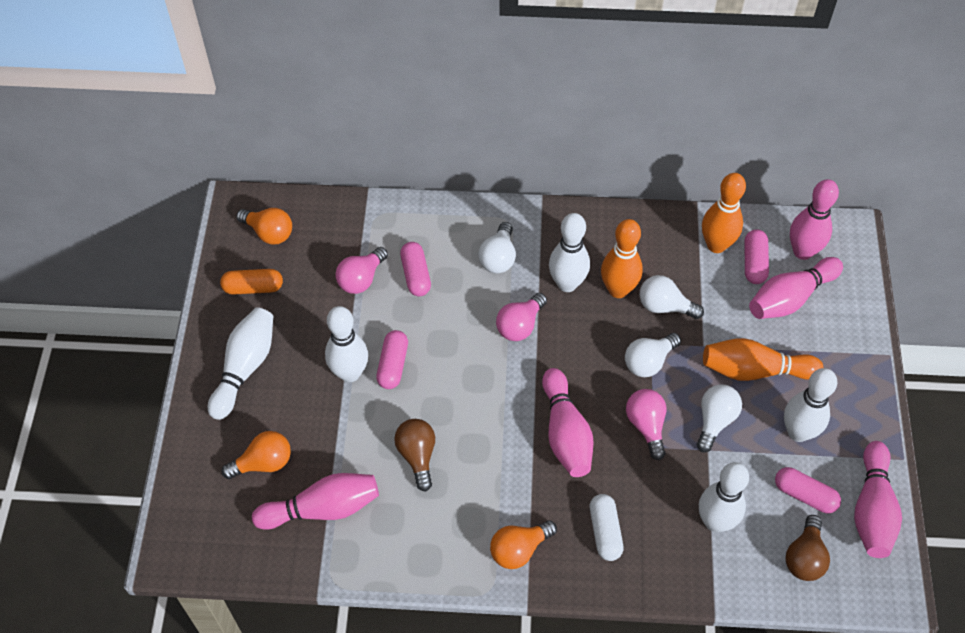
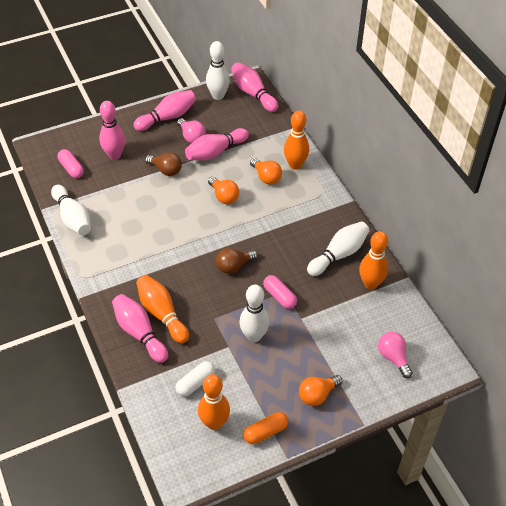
orange bowling pin: [601,219,643,298] [702,173,746,253] [703,338,823,381] = 3 -> [136,275,189,343] [198,374,230,430] [284,111,309,170] [359,231,388,290] = 4
pink capsule: [376,330,408,389] [400,242,431,296] [744,229,769,284] [775,467,841,513] = 4 -> [57,149,84,178] [263,275,297,309] = 2
pink light bulb: [336,247,388,294] [496,293,547,341] [626,389,667,460] = 3 -> [177,118,206,143] [378,332,413,378] = 2
white bowling pin: [208,307,273,420] [325,306,368,382] [549,213,590,292] [699,462,749,532] [784,368,837,442] = 5 -> [51,185,91,235] [206,41,230,100] [239,285,269,342] [307,221,370,276] = 4
white light bulb: [478,222,516,274] [625,333,681,377] [639,275,704,319] [697,384,742,452] = 4 -> none = 0

